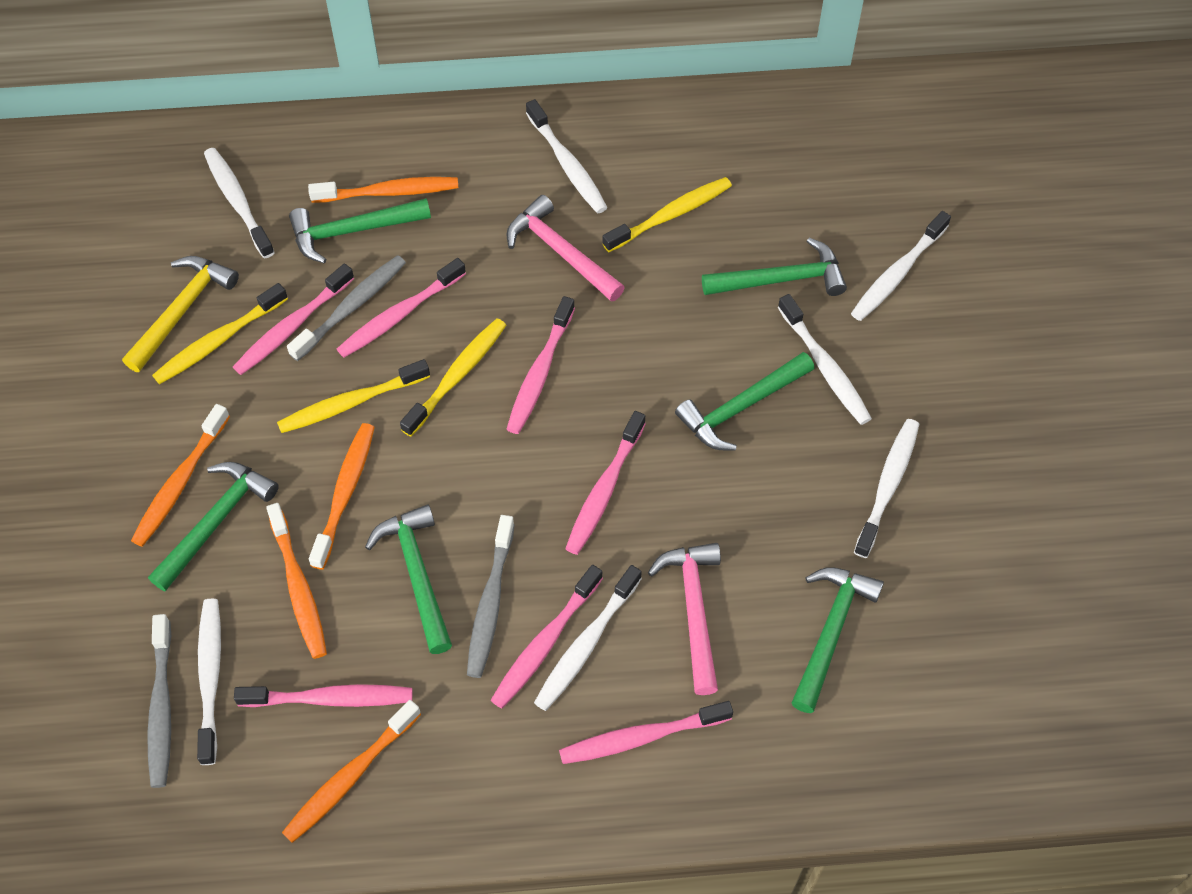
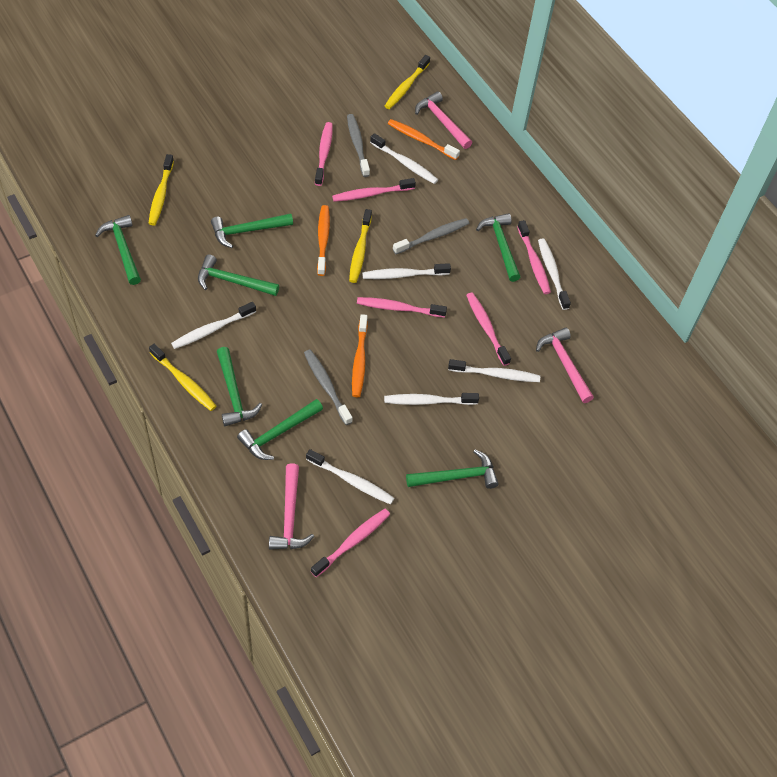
green hammer: [148,462,279,592] [289,198,431,264] [365,504,452,654] [675,352,814,451] [702,238,847,296] [792,567,884,713] = 6 -> [95,215,141,285] [198,254,279,296] [211,213,293,248] [217,347,262,426] [237,399,323,460] [406,450,499,489] [476,213,520,282] = 7
orange toothbrush: [131,404,230,547] [266,503,327,659] [282,700,421,843] [308,177,458,203] [309,423,375,570] = 5 -> [317,205,330,276] [352,314,368,397] [388,119,460,160] = 3
pink hammer: [506,195,625,302] [648,543,721,695] = 2 -> [269,463,314,550] [415,91,472,149] [536,328,594,403] = 3
pink toothbrush: [233,263,354,375] [234,684,412,707] [337,258,466,358] [491,565,603,709] [507,296,575,434] [559,701,733,764] [565,411,646,555] = 7 -> [311,509,390,577] [315,122,333,186] [332,178,416,202] [357,297,447,318] [466,293,511,366] [518,220,551,294] = 6
yellow hammer: [122,256,239,372] = 1 -> none = 0

